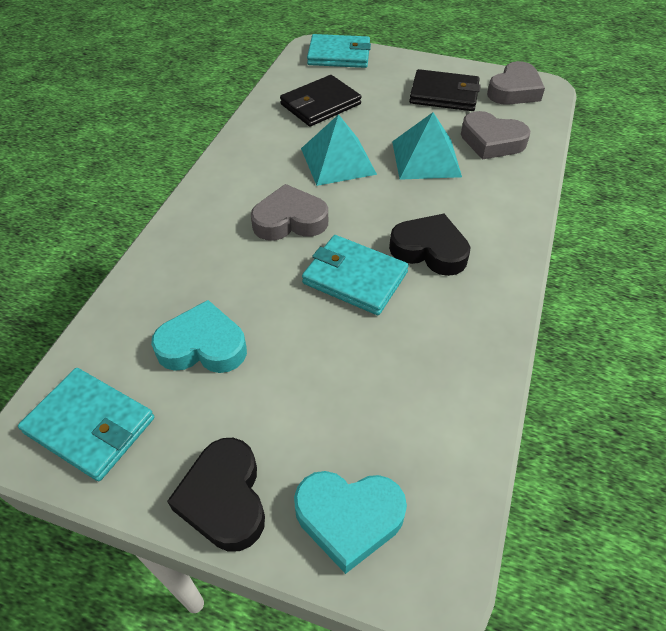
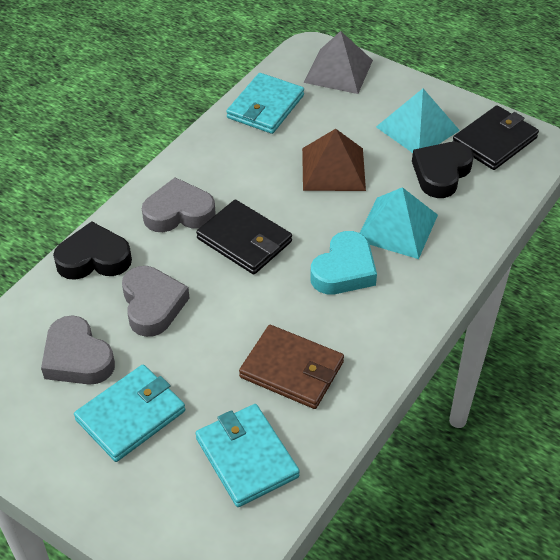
brown pyramid: none = 0 -> [302,129,366,191] = 1
brown wallet: none = 0 -> [239,325,344,409] = 1
grey pyramid: none = 0 -> [303,31,373,94] = 1
turquoise heart: [151,300,247,373] [294,471,407,574] = 2 -> [310,231,377,294] = 1

